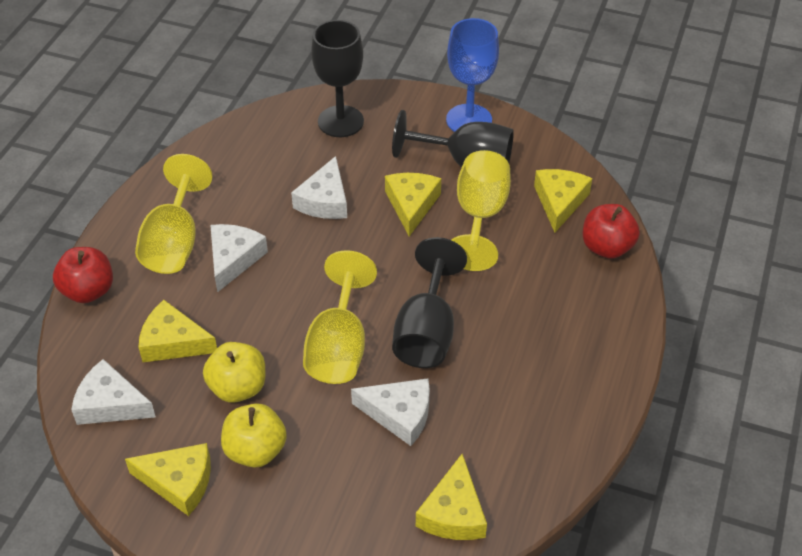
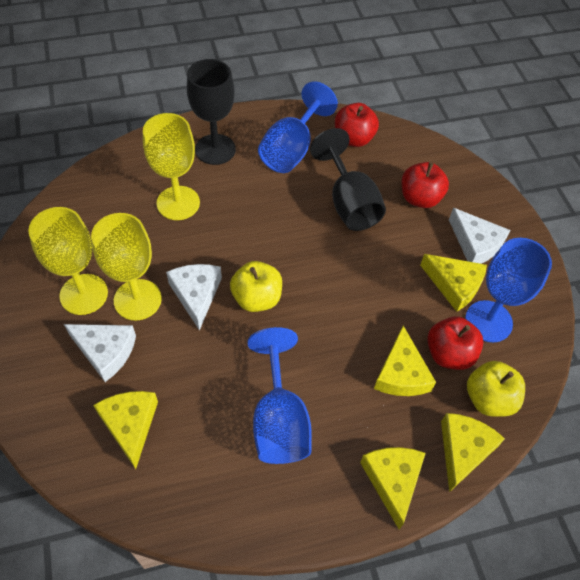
black goblet: [311,20,364,137] [392,110,514,167] [392,237,467,368] = 3 -> [187,59,236,165] [310,128,386,231] = 2
blue goblet: [446,18,499,132] = 1 -> [248,327,312,464] [258,81,338,173] [465,238,552,342] = 3
red apple: [53,247,113,303] [583,204,640,259] = 2 -> [335,103,379,147] [401,162,449,208] [427,316,484,370] = 3
white cheese: [71,359,156,425] [210,224,268,292] [291,156,347,219] [351,378,430,446] = 4 -> [64,324,136,382] [166,264,222,331] [449,208,510,264] = 3

